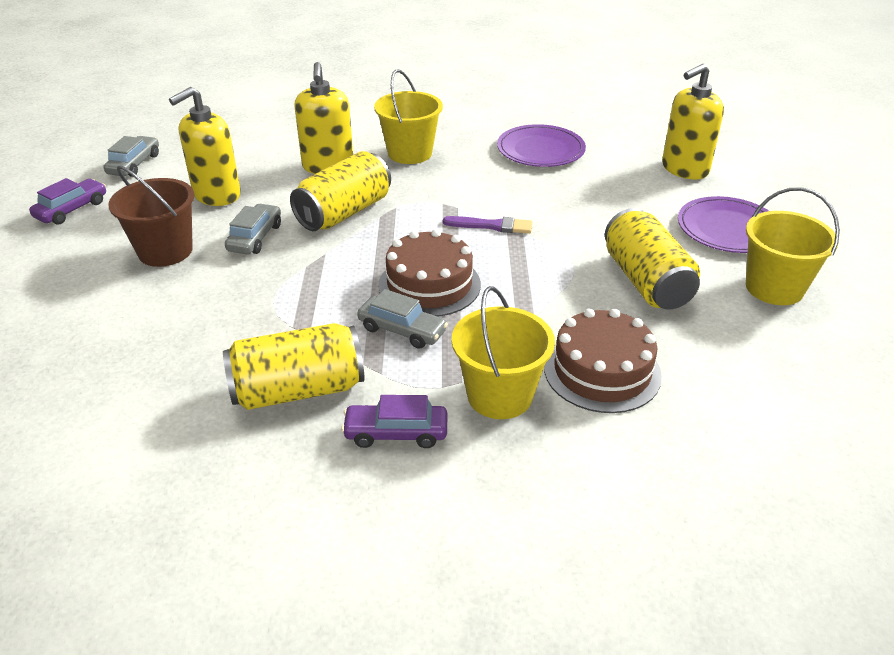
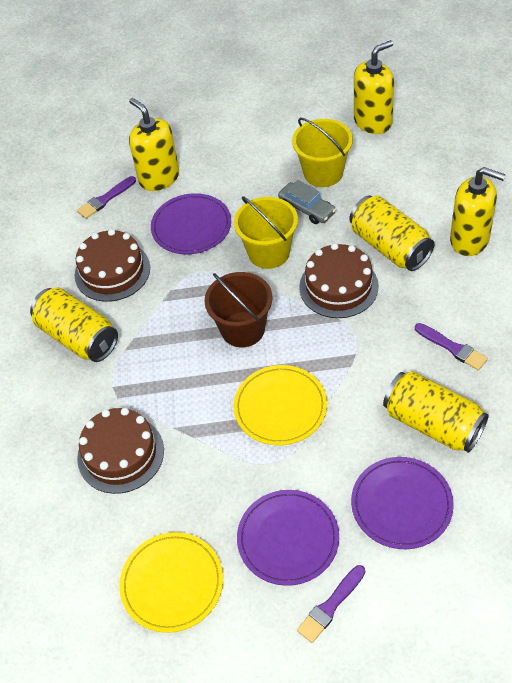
brown cake: [378,229,481,317] [544,308,662,413] = 2 -> [75,229,150,302] [77,408,164,494] [299,243,379,318] = 3
grey car: [104,136,159,177] [225,204,281,254] [357,289,448,349] = 3 -> [278,180,336,224] = 1
purple brush: [443,216,532,234] = 1 -> [77,176,136,219] [297,565,365,643] [415,323,488,370] = 3
purple car: [29,178,106,225] [341,395,447,448] = 2 -> none = 0
purple plate: [497,124,586,167] [678,196,769,253] = 2 -> [151,193,231,254] [237,490,339,586] [351,457,454,549] = 3
yellow bucket: [374,70,443,164] [452,286,555,419] [746,187,840,305] = 3 -> [234,196,298,269] [292,118,353,187] = 2
yellow plate: none = 0 -> [119,532,223,633] [233,365,327,446] = 2

